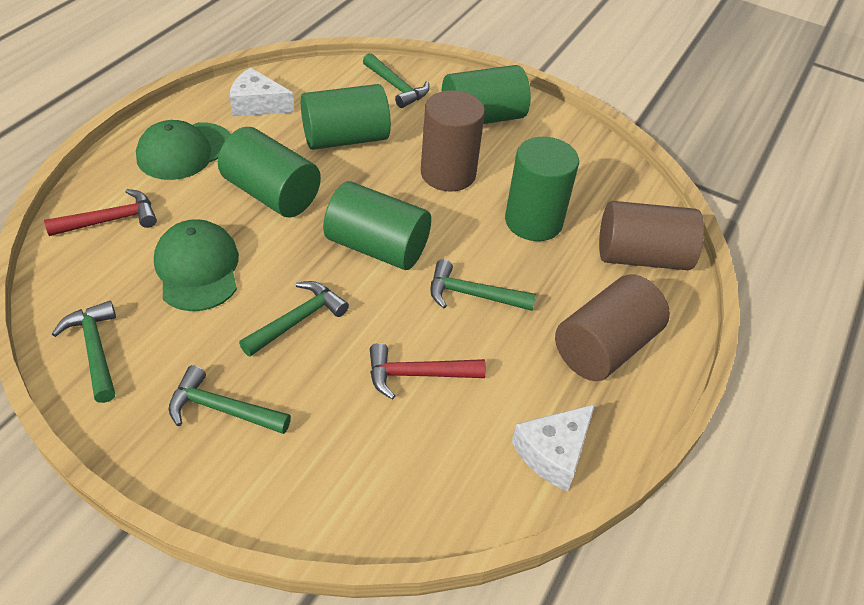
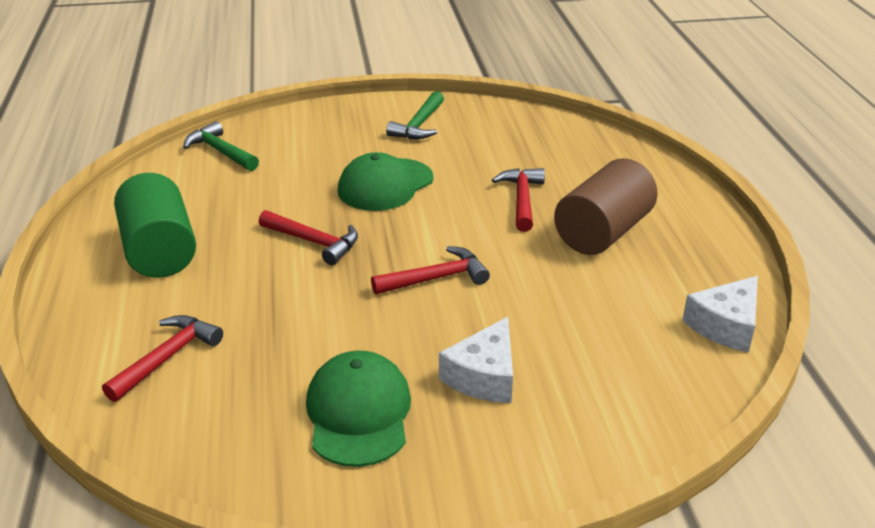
brown cylinder: [421,90,485,192] [555,275,670,381] [599,201,704,270] = 3 -> [554,158,657,255] = 1
green cylinder: [218,127,321,217] [301,84,391,150] [323,181,431,270] [442,65,531,124] [505,137,579,241] = 5 -> [114,173,196,278] = 1
green hammer: [52,301,116,403] [168,365,291,434] [239,281,349,356] [363,53,430,108] [430,259,536,311] = 5 -> [183,121,259,171] [386,91,444,139] = 2
red hammer: [44,189,157,236] [370,343,486,400] = 2 -> [102,315,223,402] [259,210,358,265] [371,246,490,294] [492,168,545,232] = 4

